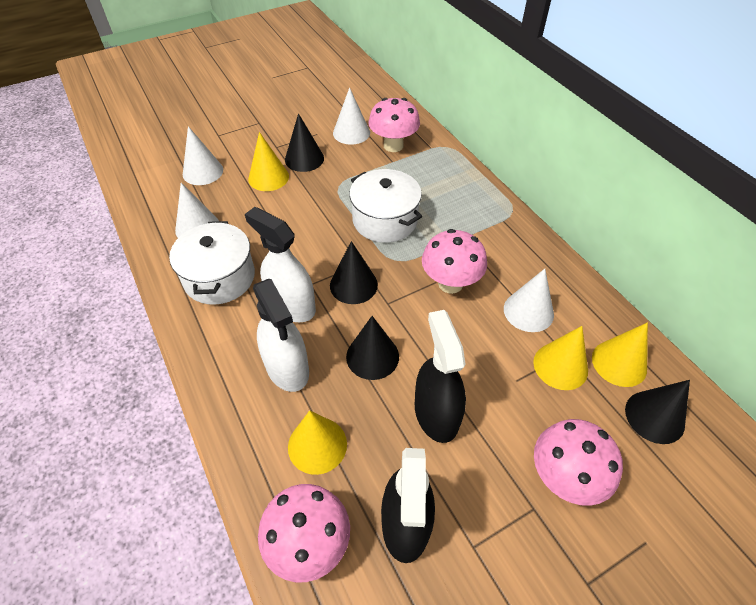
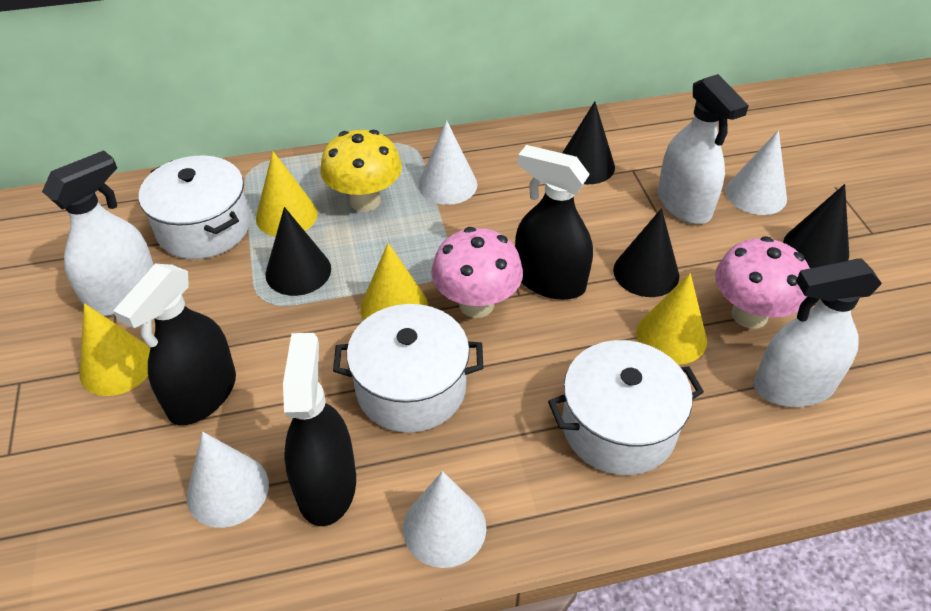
black spray bottle: [381,448,435,563] [415,310,466,443] = 2 -> [113,264,236,425] [283,333,356,526] [515,145,593,300] = 3
pink mushroom: [258,484,350,582] [368,98,420,152] [422,229,487,294] [534,419,623,506] = 4 -> [431,227,523,318] [715,236,810,329] = 2
white pot: [169,221,255,305] [349,169,422,243] = 2 -> [139,155,250,259] [333,304,483,433] [548,340,704,475] = 3
white spray bottle: [245,207,316,322] [253,279,309,392] = 2 -> [42,150,154,316] [658,74,749,224] [754,258,882,407] = 3
yellow mushroom: none = 0 -> [320,130,402,212] = 1

